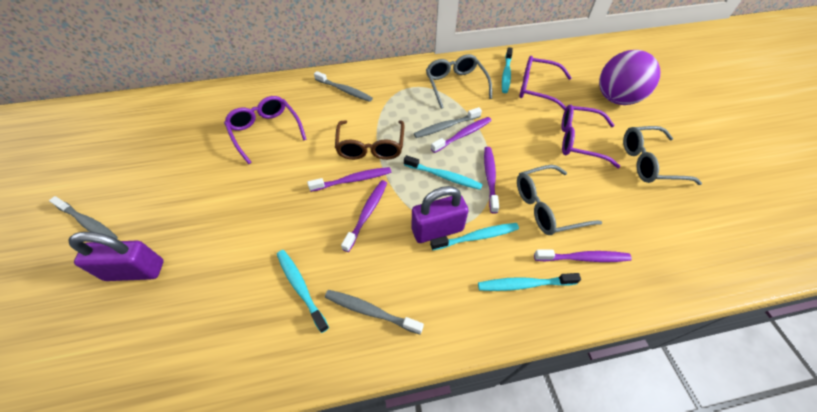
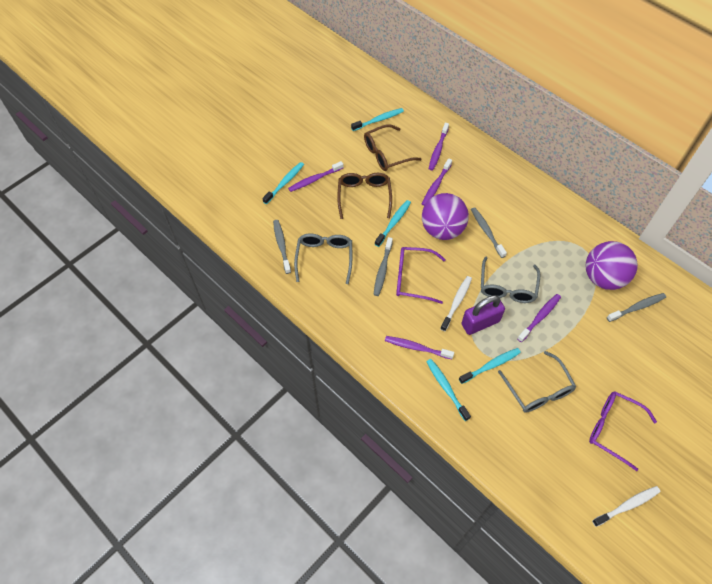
brown glasses: [335,120,404,160] = 1 -> [337,173,392,219] [364,124,421,171] = 2
purple ball: [599,50,661,105] = 1 -> [422,193,469,240] [586,241,638,290] = 2
purple glasses: [224,96,307,164] [519,56,572,110] [562,105,620,168] = 3 -> [396,247,446,304] [589,391,657,471] = 2
purple padlock: [68,232,164,281] [412,186,469,243] = 2 -> [462,295,505,335] = 1
white toothbrush: none = 0 -> [440,276,472,331] [592,486,660,527] = 2

